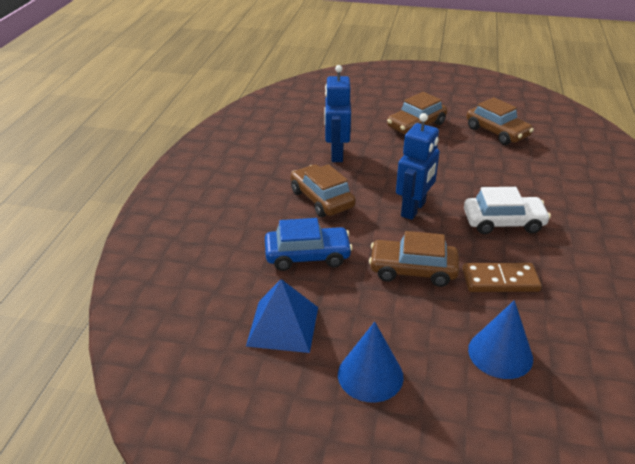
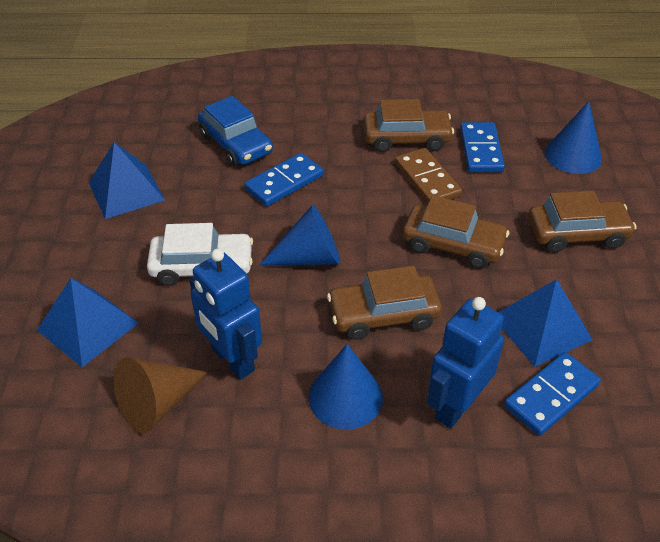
blue cone: [338,322,404,403] [468,300,533,379] = 2 -> [259,205,340,266] [309,344,383,429] [545,101,602,174] = 3
blue domino: none = 0 -> [244,153,324,207] [460,122,505,172] [504,352,601,436] = 3
blue pyramid: [246,279,318,353] = 1 -> [37,278,138,367] [89,142,165,219] [499,279,593,367] = 3
brown cone: none = 0 -> [114,357,208,434] = 1

